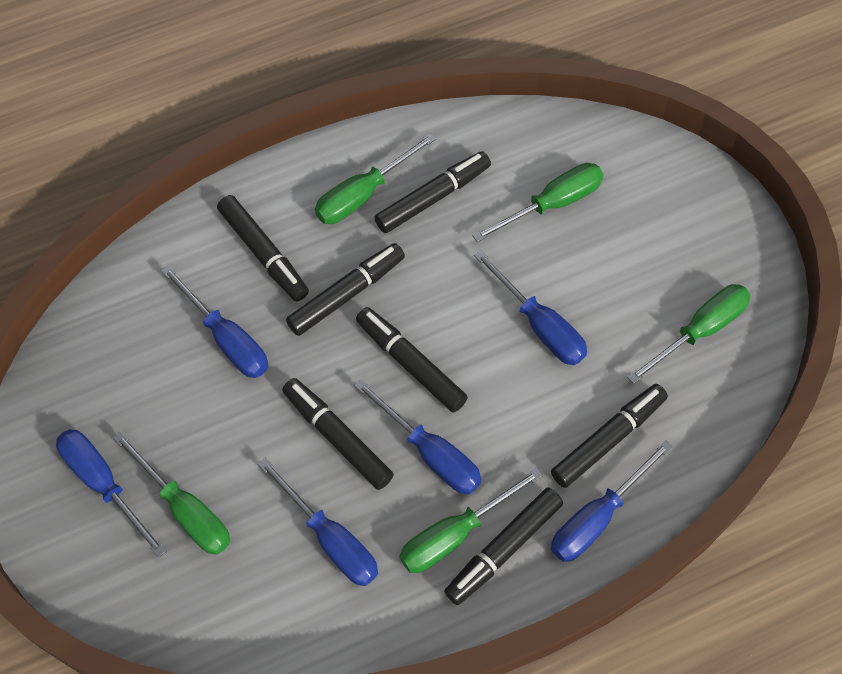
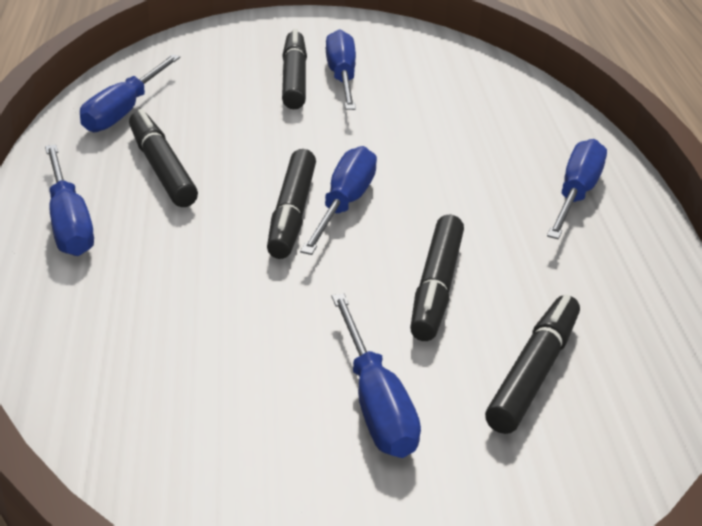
black marker: [217,195,309,301] [282,378,394,490] [286,243,405,336] [356,307,468,412] [374,151,491,233] [444,488,563,605] [551,384,668,488] = 7 -> [129,109,198,207] [267,149,316,259] [282,29,307,109] [410,215,464,341] [485,294,580,434] = 5
green screwdriver: [113,431,230,555] [315,133,437,224] [400,468,543,573] [472,163,604,242] [627,284,751,384] = 5 -> none = 0

